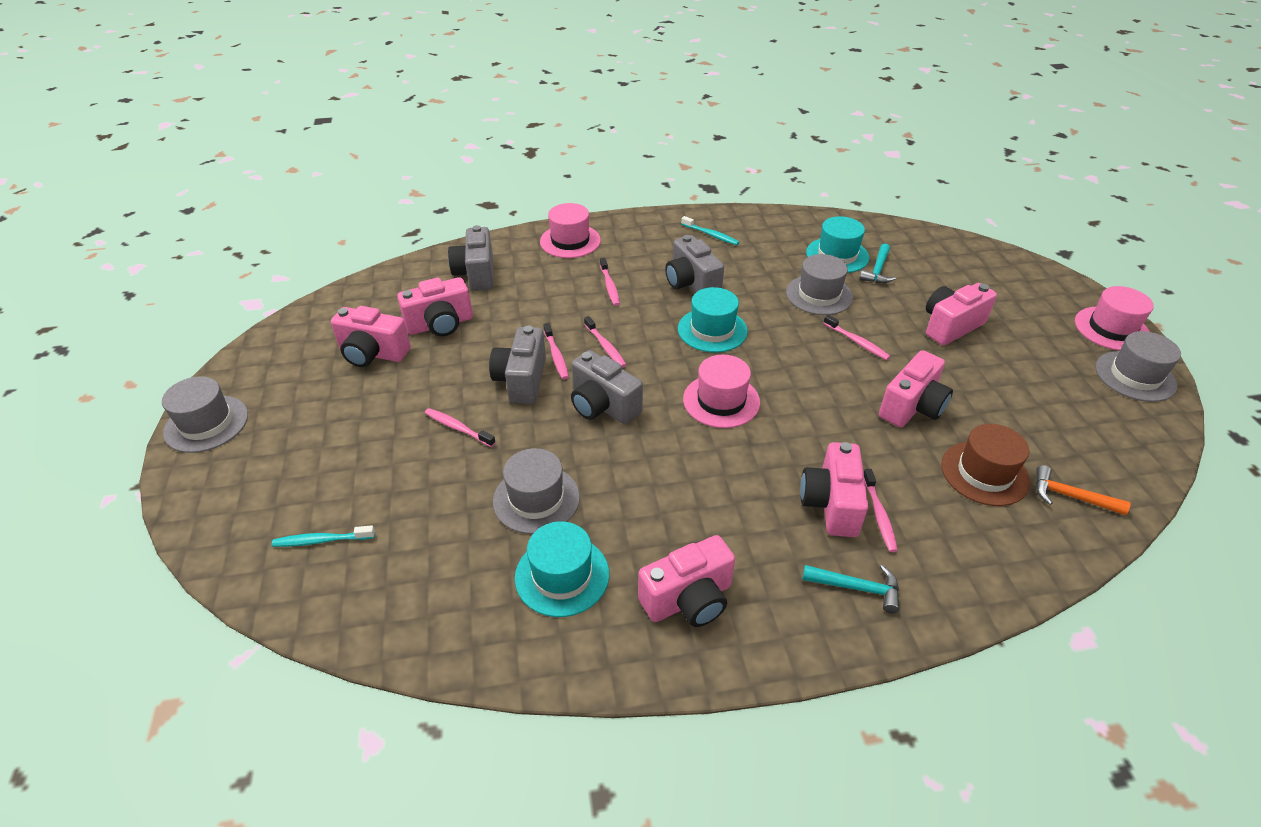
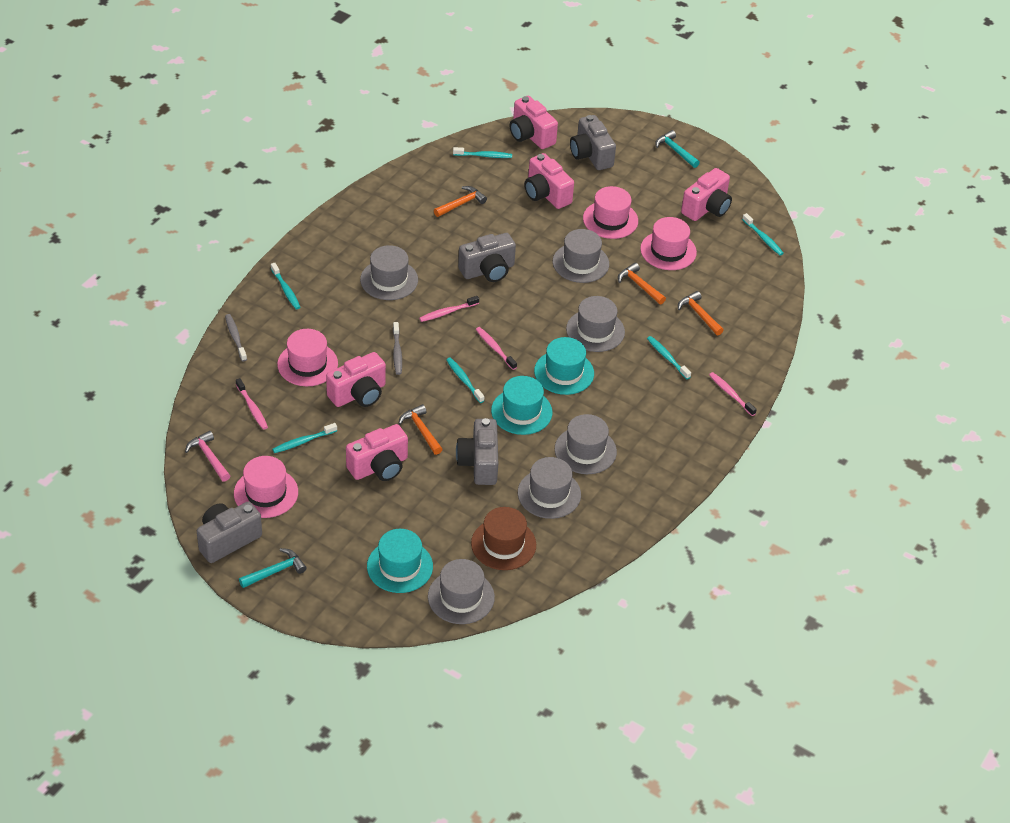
grey hat: [162,376,248,453] [493,448,580,534] [786,254,853,315] [1095,331,1181,402] = 4 -> [360,245,418,300] [428,559,495,624] [518,457,581,519] [553,229,609,283] [555,414,617,474] [566,296,625,352] = 6
grey toothbrush: none = 0 -> [225,314,247,362] [393,322,402,375] = 2
orange hammer: [1035,465,1130,515] = 1 -> [398,404,443,455] [434,186,487,217] [618,262,666,304] [678,291,724,335] = 4
pink camera: [331,306,411,367] [397,277,473,336] [638,535,735,627] [800,442,868,537] [879,350,953,427] [926,283,997,345] = 6 -> [326,352,386,407] [346,424,408,481] [510,96,558,149] [524,153,574,209] [681,168,732,221] = 5
pink hammer: none = 0 -> [185,431,230,482] = 1
pink hat: [540,203,601,258] [683,355,760,428] [1075,286,1154,351] = 3 -> [234,456,298,518] [277,329,338,386] [583,186,638,239] [640,217,697,270] = 4
pink toothbrush: [425,408,496,447] [543,323,569,379] [584,316,626,368] [600,258,620,306] [823,315,890,360] [864,469,898,552] = 6 -> [236,378,268,430] [419,296,479,322] [476,327,517,370] [709,372,757,416] = 4
turquoise toothbrush: [272,525,375,547] [681,216,739,245] = 2 -> [271,263,300,309] [272,423,337,453] [446,357,484,403] [453,147,512,158] [647,336,691,379] [742,213,784,256] = 6

